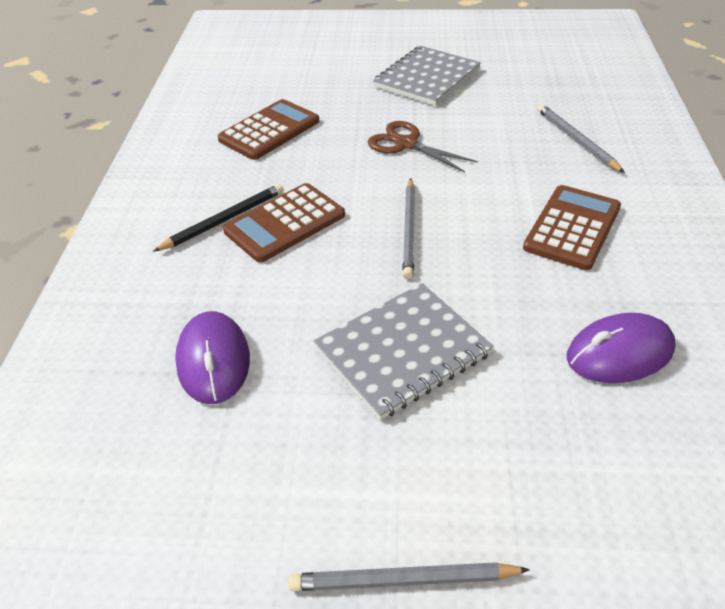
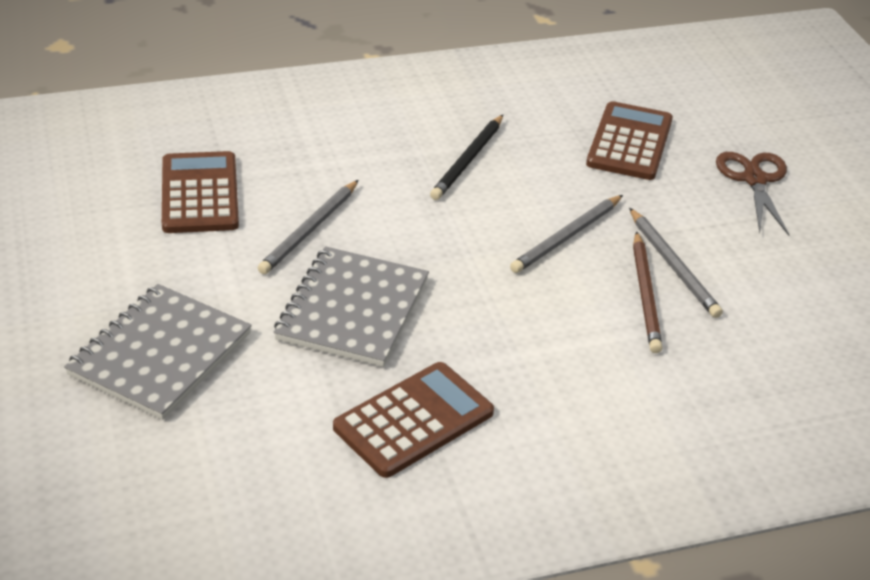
brown pencil: none = 0 -> [633,231,662,353] = 1
purple mouse: [175,311,250,404] [567,313,676,383] = 2 -> none = 0

